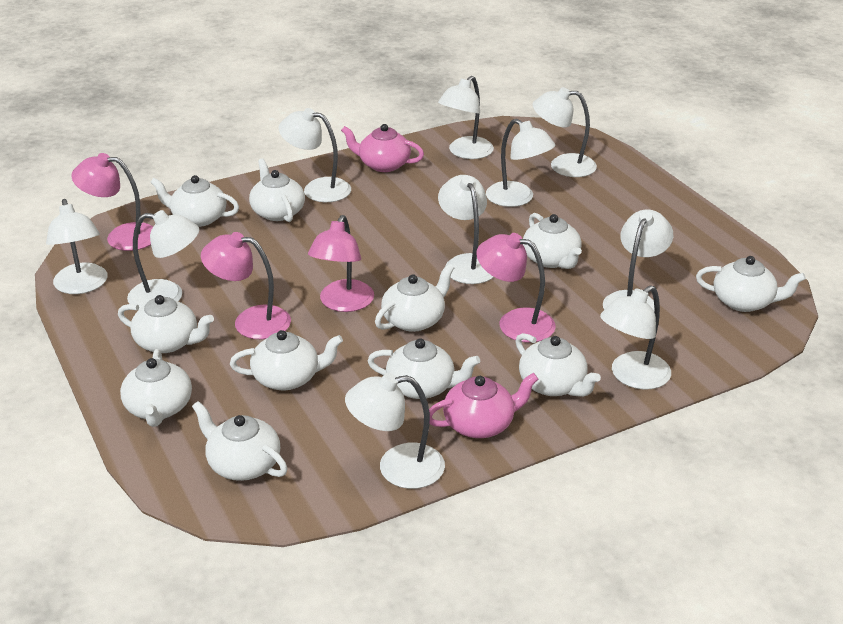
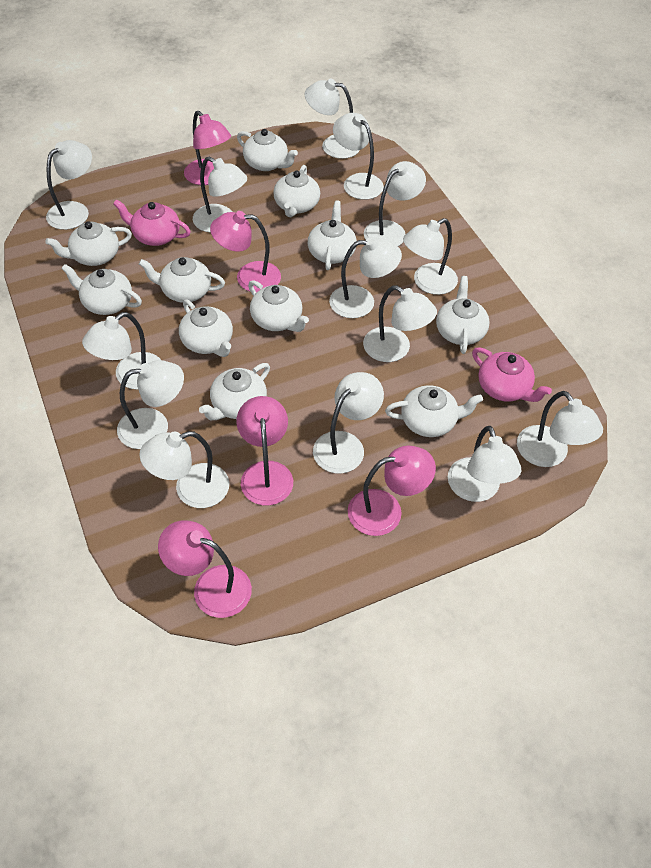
pink lamp: [72,153,153,251] [201,232,291,339] [308,215,374,312] [476,233,556,343] = 4 -> [158,520,252,618] [184,111,231,185] [210,211,281,292] [236,396,293,505] [348,446,436,536] = 5
white lamp: [46,199,108,294] [127,210,199,309] [279,108,351,202] [345,373,445,489] [438,76,494,159] [438,175,493,284] [486,119,555,207] [533,87,597,177] [600,285,671,390] [603,209,673,311] = 10 -> [46,140,92,230] [82,312,161,390] [117,360,184,449] [139,431,229,508] [193,157,247,233] [305,79,360,159] [313,372,384,474] [329,237,402,318] [333,113,384,200] [363,285,437,362] [364,161,426,246] [403,218,458,295] [448,426,521,502] [517,391,603,467] = 14

